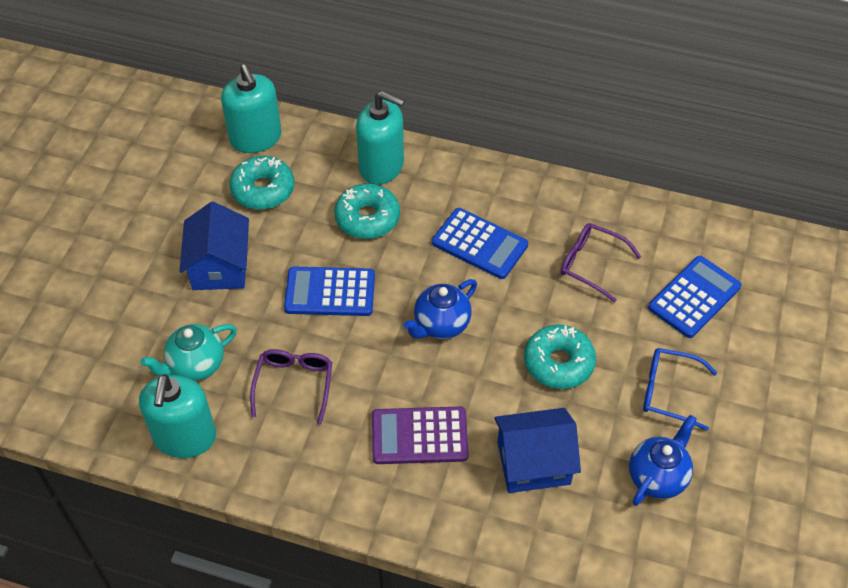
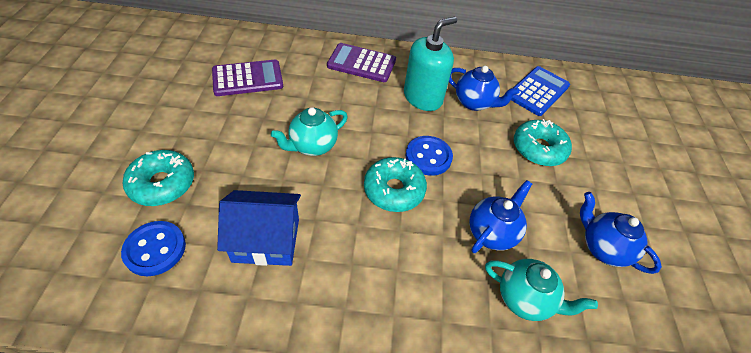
blue button: none = 0 -> [121,221,186,276] [406,136,453,176] = 2
blue calculator: [284,267,375,316] [432,208,528,279] [648,256,741,338] = 3 -> [511,66,570,116] = 1
blue glasses: [643,348,717,431] = 1 -> none = 0
blue house: [179,202,249,290] [494,408,581,493] = 2 -> [217,190,301,266] = 1
blue teapot: [404,279,477,339] [629,415,697,506] = 2 -> [449,66,520,111] [469,180,532,253] [580,192,662,274] = 3
purple calculator: [372,407,469,464] = 1 -> [212,60,283,96] [327,43,396,82] = 2
purple glasses: [250,349,332,424] [561,223,641,302] = 2 -> none = 0
turquoise soap dispenser: [139,374,216,458] [221,64,281,153] [356,91,405,185] = 3 -> [404,17,457,111] = 1
turquoise teapot: [141,324,237,381] = 1 -> [271,107,348,156] [485,259,598,321] = 2

